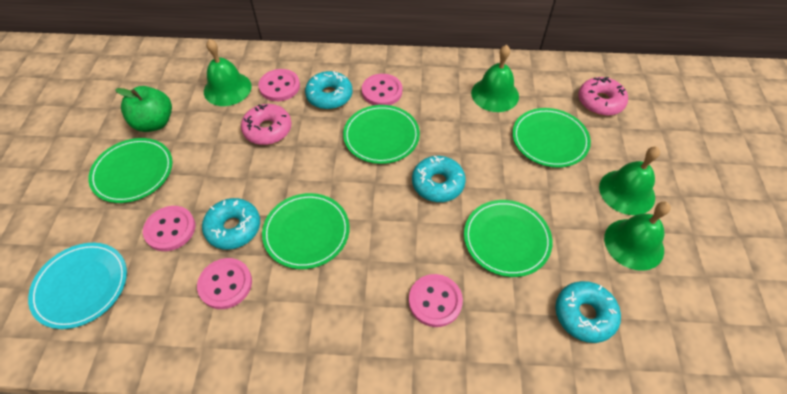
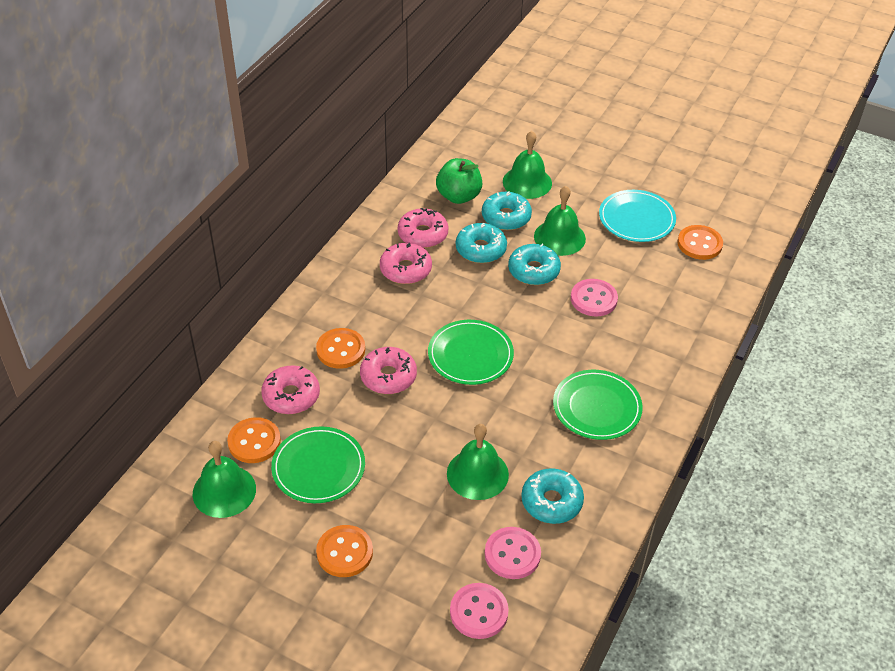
green plate: [88,138,173,203] [262,193,350,269] [343,105,420,164] [464,200,553,277] [512,108,591,168] = 5 -> [271,426,365,503] [428,320,514,385] [553,370,643,440] = 3
orange button: none = 0 -> [227,417,281,463] [316,328,365,369] [316,525,373,577] [677,225,723,260] = 4
pink button: [143,206,195,251] [197,258,252,309] [258,69,300,101] [362,74,402,105] [409,274,463,327] = 5 -> [450,583,509,639] [485,527,541,579] [571,279,618,316] = 3
pink donut: [241,104,292,145] [578,77,628,116] = 2 -> [261,366,320,414] [360,347,417,394] [380,243,432,284] [398,208,448,248] = 4

